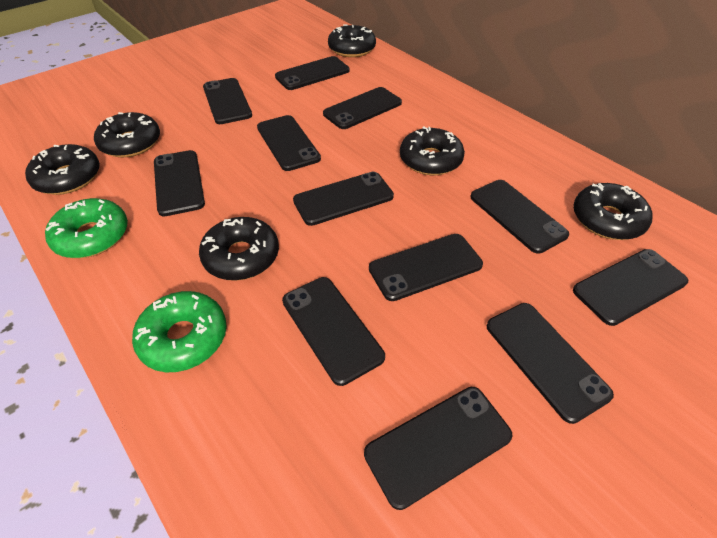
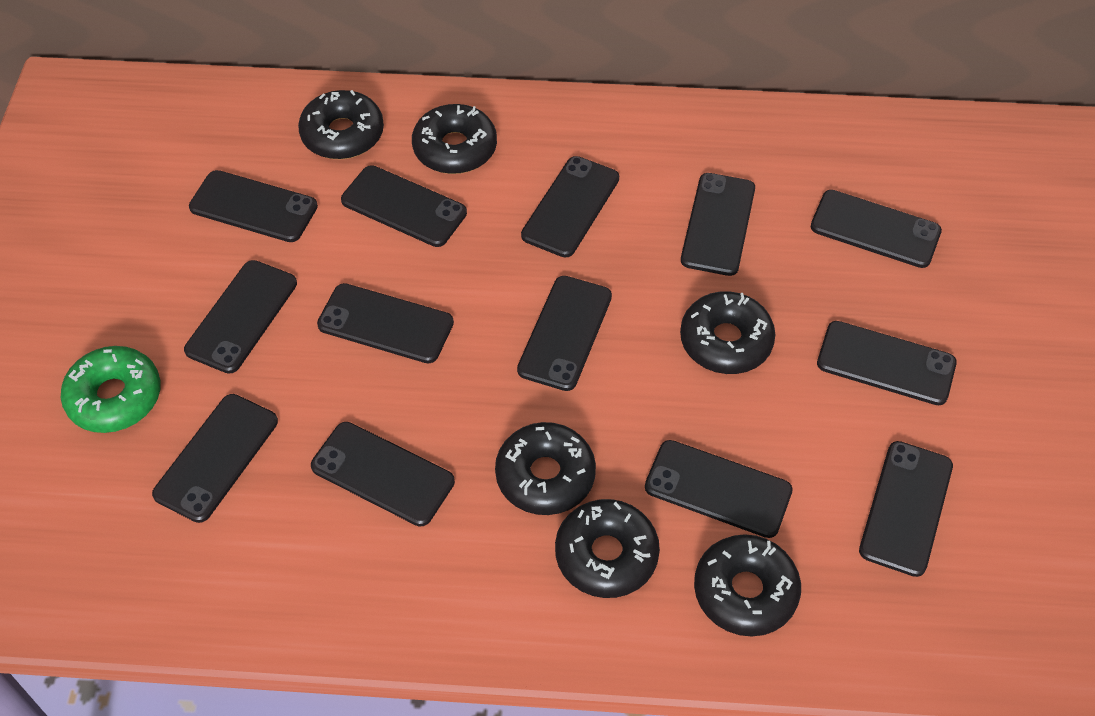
black phone: [154,150,205,217] [203,78,252,124] [257,115,321,171] [275,56,350,90] [282,277,385,386] [293,172,394,226] [323,87,402,129] [364,387,513,510] [369,234,483,301] [470,180,569,254] [487,303,614,424] [573,249,688,326] = 12 -> [152,394,278,523] [184,260,297,374] [189,170,318,242] [311,422,455,527] [317,283,454,363] [341,165,467,247] [517,276,612,391] [521,156,619,257] [645,440,793,538] [681,173,755,276] [811,190,942,268] [817,321,957,405] [859,441,953,577] = 13
green donut: [45,198,128,258] [132,291,227,372] = 2 -> [61,346,161,433] = 1

